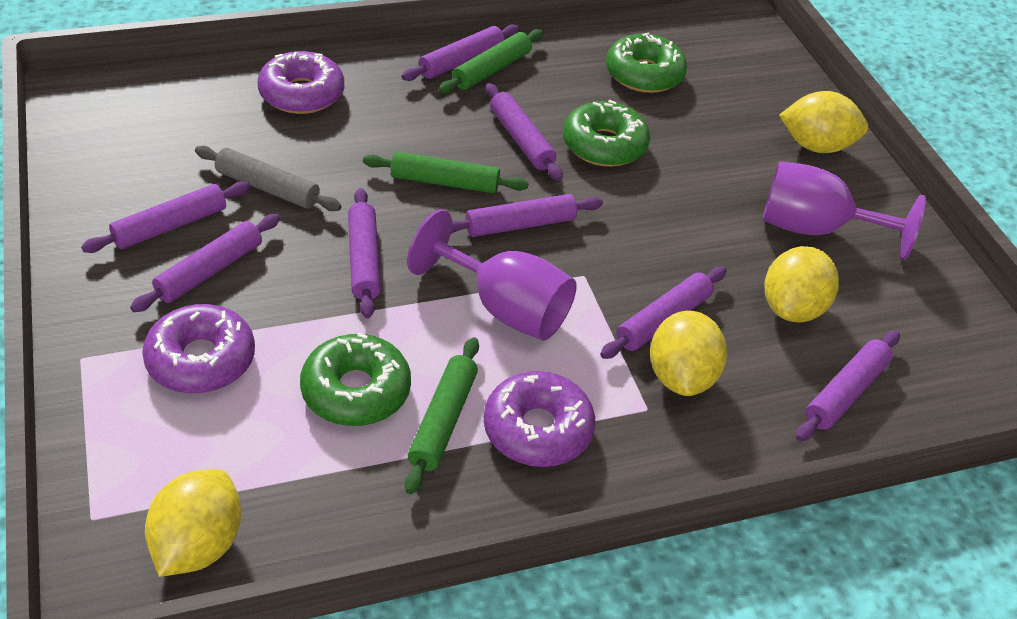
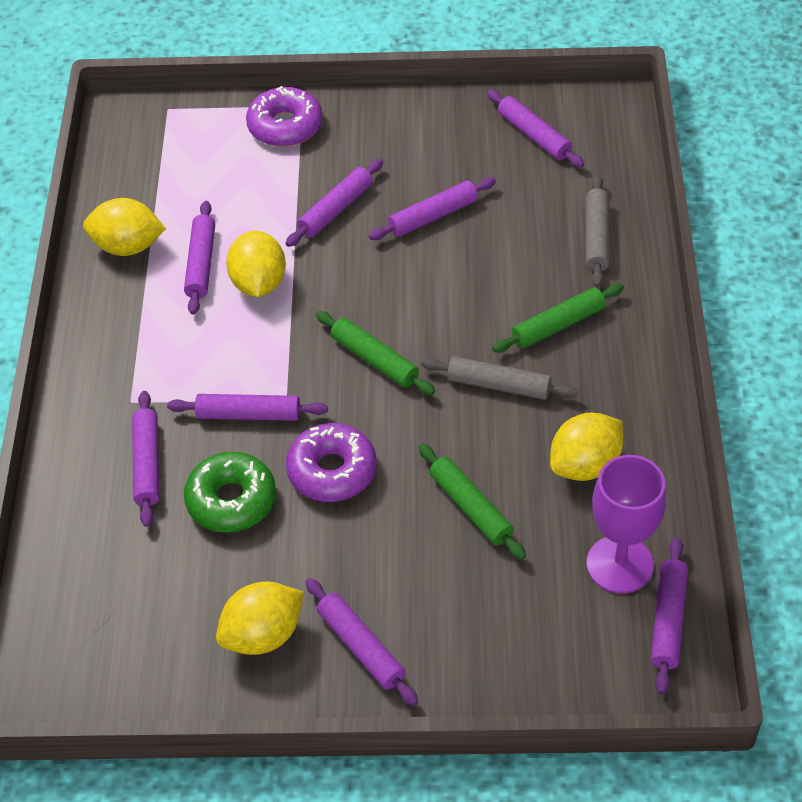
green donut: [300,333,411,426] [563,100,650,167] [606,32,687,93] = 3 -> [184,452,276,533] = 1
grey rolling pin: [195,146,342,211] = 1 -> [421,356,578,400] [586,175,609,287] = 2
purple donut: [142,304,255,394] [257,51,344,114] [484,371,595,467] = 3 -> [246,86,323,147] [286,423,376,502] = 2
purple goblet: [407,209,577,340] [762,161,926,260] = 2 -> [587,455,666,594] = 1

